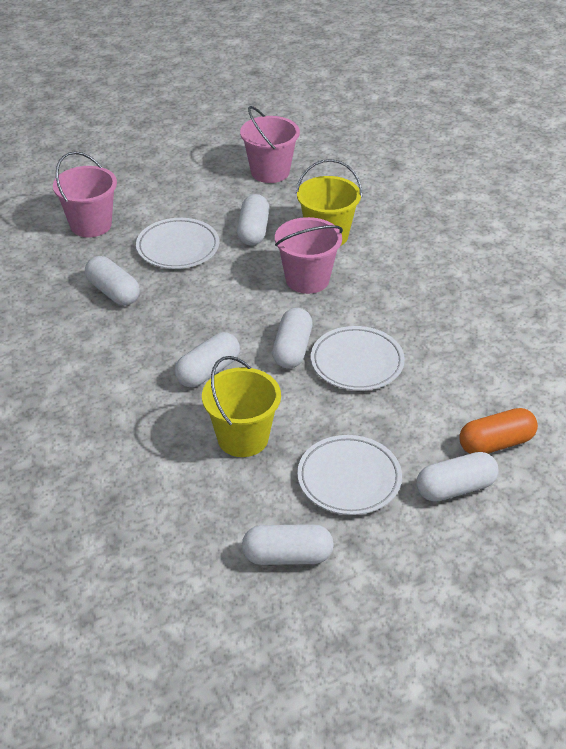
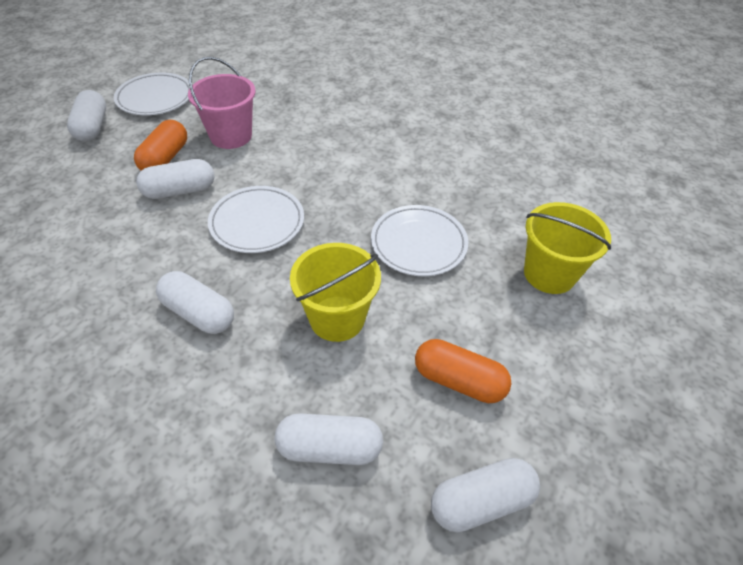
orange capsule: [460,408,538,454] = 1 -> [134,120,187,171] [415,339,511,403] = 2
pink bucket: [53,151,117,237] [240,106,300,183] [275,217,343,294] = 3 -> [188,57,256,149] = 1
white capsule: [85,256,140,305] [175,332,240,387] [237,194,270,246] [242,524,334,565] [272,308,313,369] [417,452,499,502] = 6 -> [67,90,106,142] [136,159,214,199] [156,271,234,334] [275,413,383,465] [431,458,540,533] = 5

